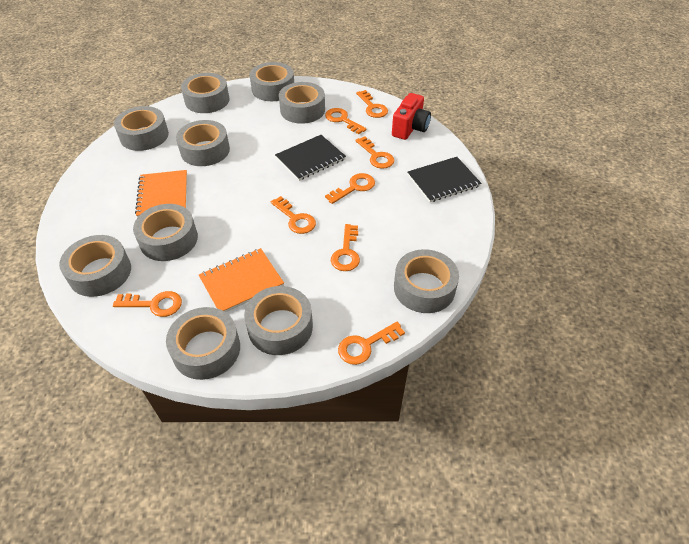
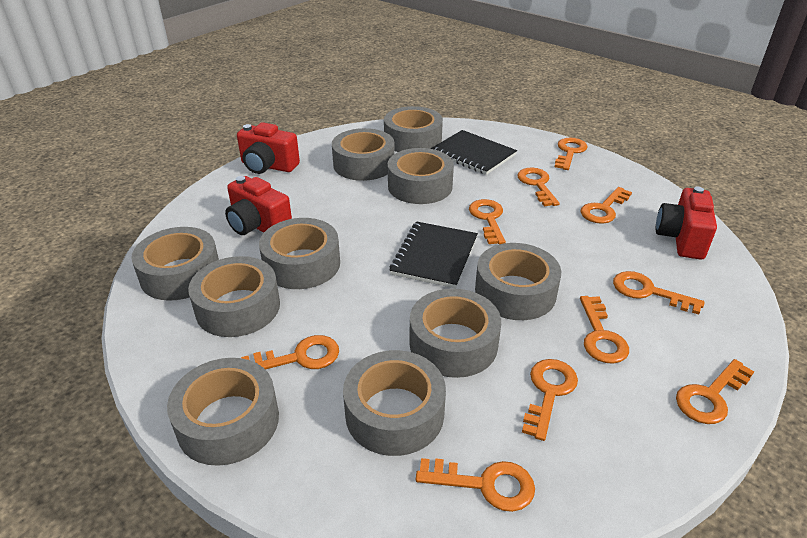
orange key: [113,291,182,317] [271,196,316,234] [325,108,367,134] [325,173,375,204] [331,224,360,271] [338,322,405,365] [355,136,394,169] [356,90,388,118] = 8 -> [241,335,339,370] [416,458,535,512] [469,199,506,244] [517,168,560,206] [522,359,578,441] [555,138,588,170] [580,187,632,224] [580,296,629,364] [613,271,705,315] [676,359,754,424] = 10
orange notebook: [135,170,187,218] [199,248,284,312] = 2 -> none = 0
red camera: [392,93,431,140] = 1 -> [225,176,292,235] [237,122,300,174] [656,186,717,260] = 3

